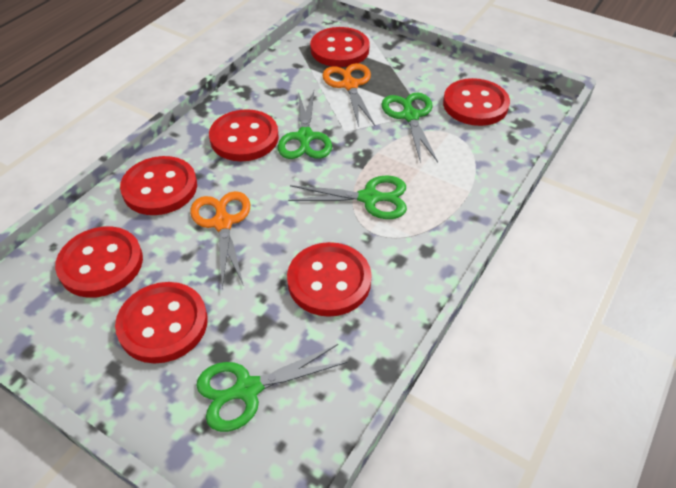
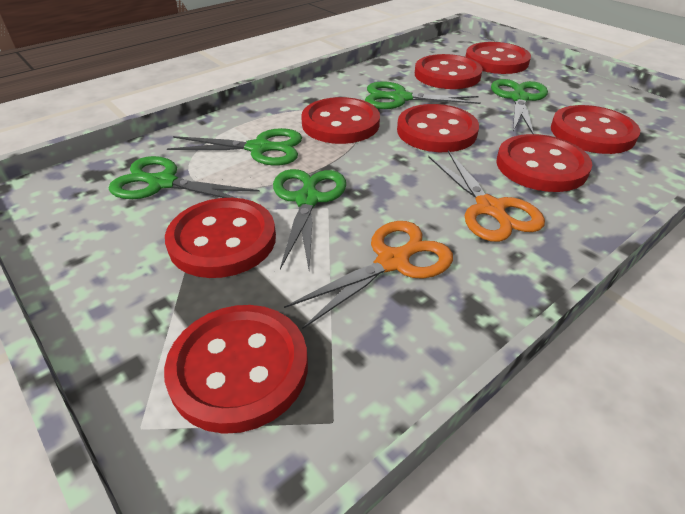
green scissors: [196,344,347,432] [278,91,332,159] [288,175,407,219] [381,93,438,163] = 4 -> [109,156,260,199] [167,128,302,166] [273,169,346,269] [365,81,481,109] [491,79,548,134] = 5
red button: [55,226,143,298] [115,282,208,364] [120,156,197,215] [209,109,279,161] [287,242,372,317] [310,27,370,67] [443,78,510,126] = 7 -> [164,305,308,434] [165,198,276,278] [301,97,380,144] [397,104,479,152] [415,54,483,89] [465,42,531,74] [496,134,592,192] [551,105,640,154] = 8

